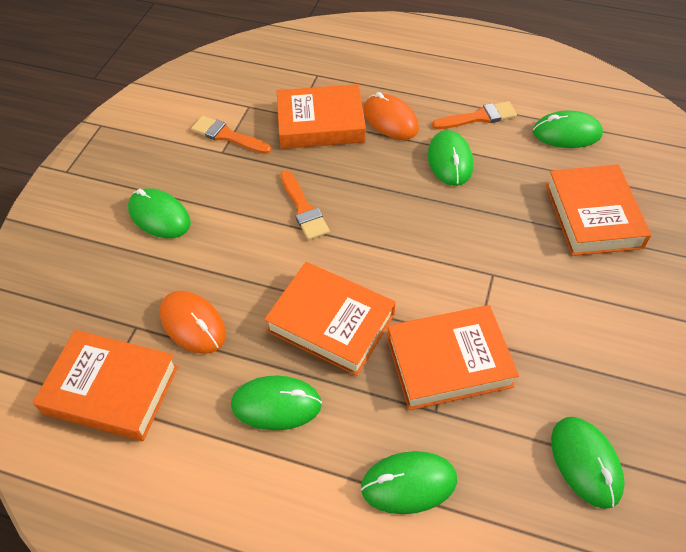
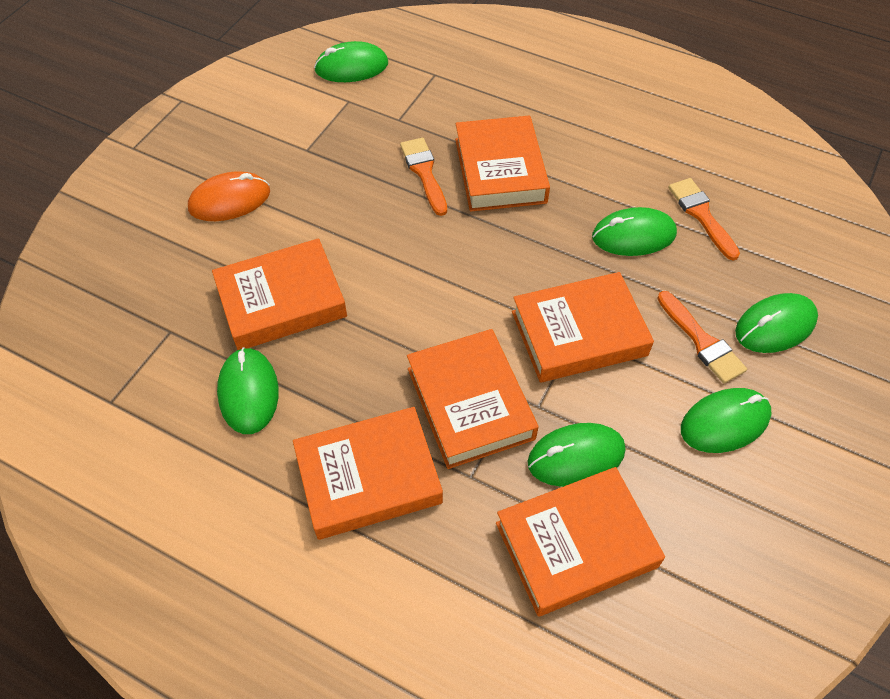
orange book: [33,330,178,441] [264,262,396,376] [277,84,366,149] [387,305,519,410] [546,165,651,256] = 5 -> [212,238,347,350] [293,407,443,540] [407,329,539,469] [455,115,550,212] [496,467,665,616] [512,272,654,382] = 6
orange mouse: [160,291,226,354] [364,92,419,140] = 2 -> [188,171,270,221] = 1

